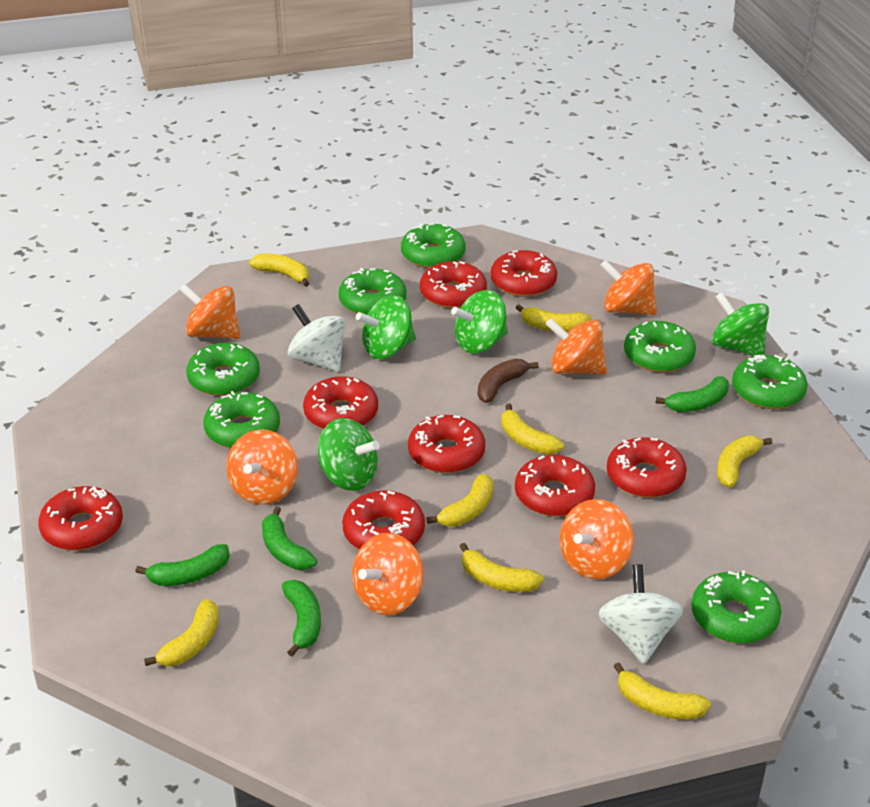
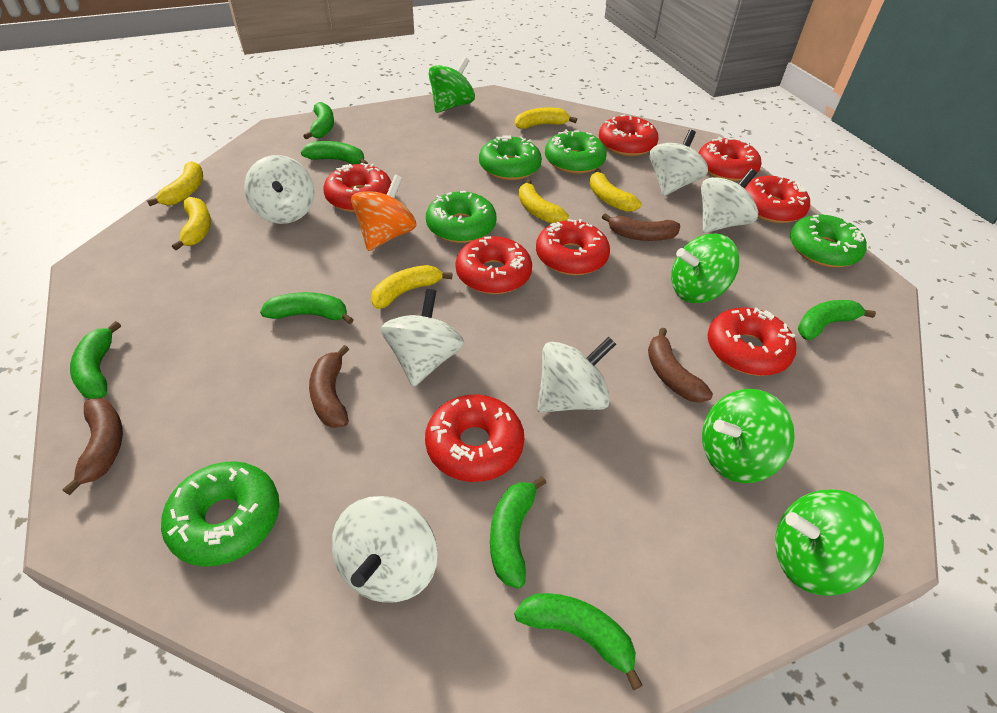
brown banana: [478,359,538,403] = 1 -> [62,398,123,495] [309,345,349,428] [602,213,680,241] [648,328,713,403] = 4
green banana: [135,544,230,586] [262,506,317,570] [282,580,321,657] [656,377,729,412] = 4 -> [70,321,121,399] [260,292,354,324] [301,141,368,164] [303,102,334,140] [490,476,546,589] [514,593,643,690] [798,300,876,340] = 7
green donut: [186,343,260,396] [203,391,280,448] [339,268,406,315] [401,223,466,268] [624,321,696,373] [692,570,781,644] [732,354,808,409] = 7 -> [161,461,280,567] [426,191,497,243] [479,135,542,180] [545,129,607,174] [790,215,867,267] = 5
orange spinning top: [179,283,240,339] [226,429,298,505] [352,533,424,615] [546,319,607,374] [560,499,634,579] [600,260,657,315] = 6 -> [351,175,416,251] = 1
white spinning top: [288,304,346,372] [598,564,683,664] = 2 -> [244,155,315,224] [332,496,437,603] [381,289,464,387] [537,337,616,413] [650,130,708,196] [701,169,758,233] = 6
yellow banana: [144,599,219,666] [249,253,309,287] [427,474,493,527] [459,543,544,592] [501,404,564,455] [516,304,592,332] [613,663,711,720] [717,436,772,487] = 8 -> [147,161,203,206] [172,197,211,251] [371,265,452,309] [515,107,577,129] [519,179,569,223] [589,168,642,212] = 6

